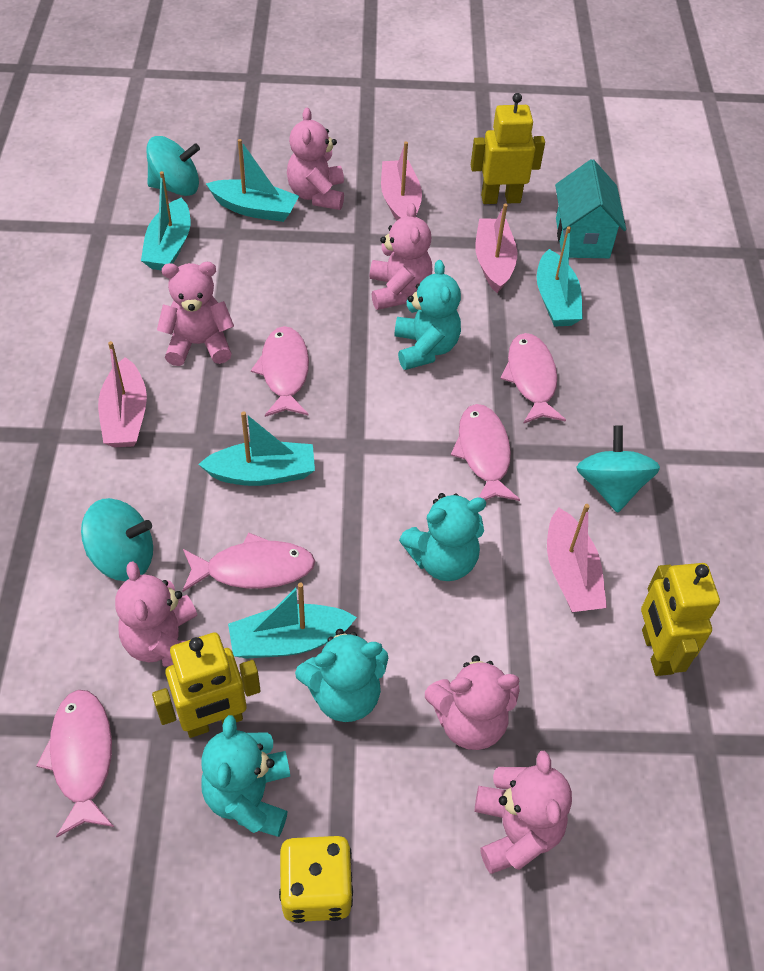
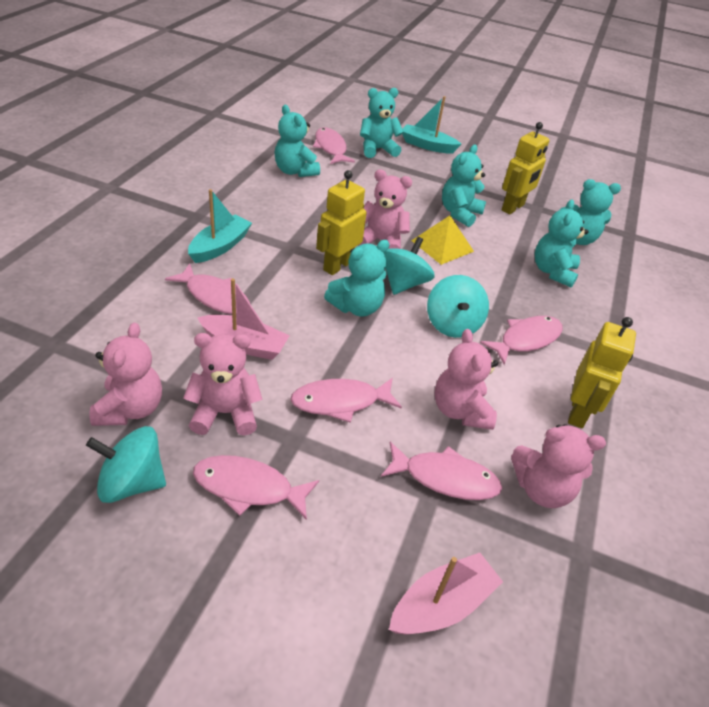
pink boat: [98,341,147,447] [381,141,422,221] [475,204,517,293] [547,504,607,612] = 4 -> [197,278,290,360] [389,553,503,634] = 2
pink fish: [36,690,114,837] [182,533,315,592] [251,326,309,417] [451,404,520,501] [500,333,566,424] = 5 -> [165,264,250,315] [193,455,319,520] [290,378,402,423] [313,127,355,164] [381,442,503,500] [480,316,563,365] = 6
pink teddy bear: [115,561,197,667] [157,262,234,366] [287,108,344,210] [370,203,432,310] [425,655,519,750] [474,751,572,874] = 6 -> [90,323,162,426] [183,333,263,435] [358,169,412,249] [435,329,498,430] [511,424,606,508] = 5
turquoise boat: [141,171,190,271] [198,411,315,486] [206,139,299,222] [228,583,357,659] [537,226,583,327] = 5 -> [188,189,252,263] [402,96,461,154] = 2
turquoise house: [555,159,626,258] = 1 -> none = 0
turquoise teddy bear: [201,715,290,837] [295,629,388,722] [394,260,461,370] [399,493,486,581] = 4 -> [275,105,320,177] [324,240,390,316] [360,88,404,158] [442,145,486,227] [535,199,588,288] [560,179,621,245] = 6
yellow dice: [279,836,353,923] = 1 -> none = 0
yellow pyramid: none = 0 -> [411,216,474,265] = 1

